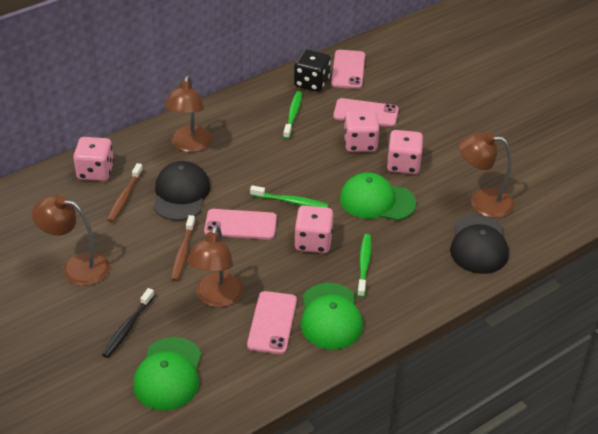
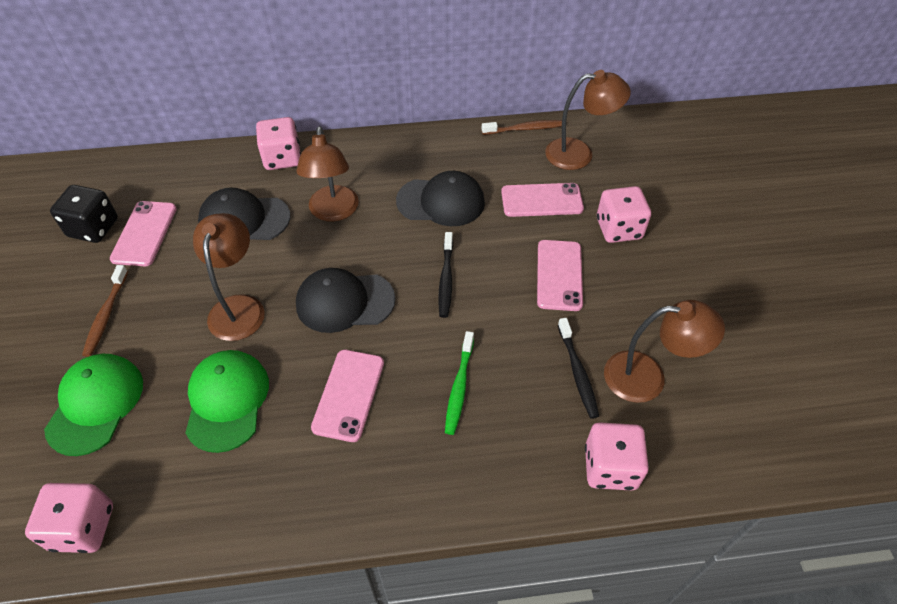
black cap: [154,161,210,221] [450,215,509,274] = 2 -> [198,187,290,240] [296,268,396,333] [396,171,485,226] = 3
black toothbrush: [102,288,154,358] = 1 -> [438,232,453,318] [558,318,599,419] = 2
green cap: [133,337,202,411] [301,283,363,350] [340,172,416,221] = 3 -> [44,354,143,456] [185,350,269,453] = 2
green toothbrush: [250,185,329,208] [283,91,302,139] [357,234,371,298] = 3 -> [445,331,474,435] = 1

